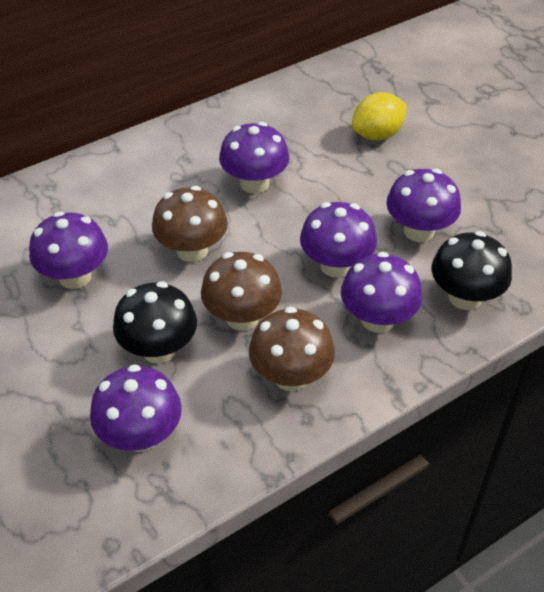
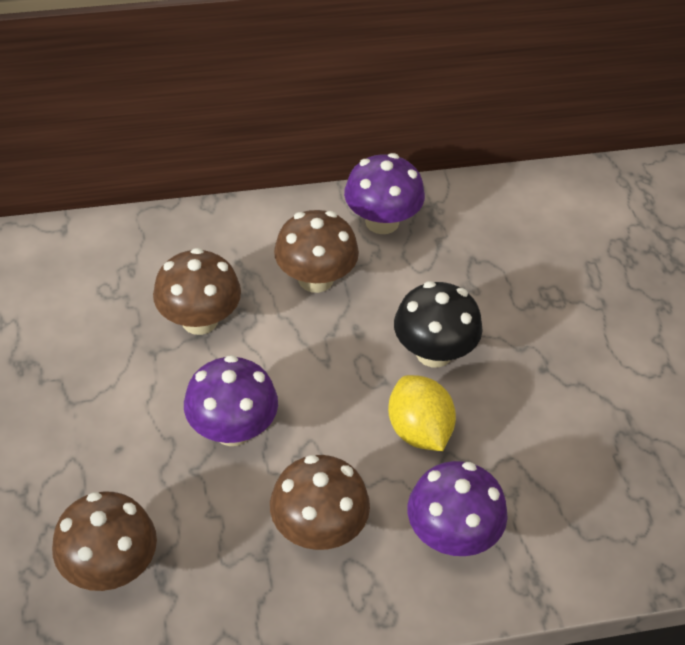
black mushroom: [113,281,197,364] [431,231,512,310] = 2 -> [394,281,483,367] = 1
brown mushroom: [152,186,228,262] [201,252,282,331] [249,307,335,391] = 3 -> [52,491,157,591] [153,248,241,335] [270,455,370,550] [274,210,359,293] = 4
purple mushroom: [29,212,108,289] [90,364,182,452] [219,122,289,194] [300,202,377,278] [341,252,422,333] [386,169,461,242] = 6 -> [184,355,278,446] [344,153,425,234] [408,461,508,556] = 3

